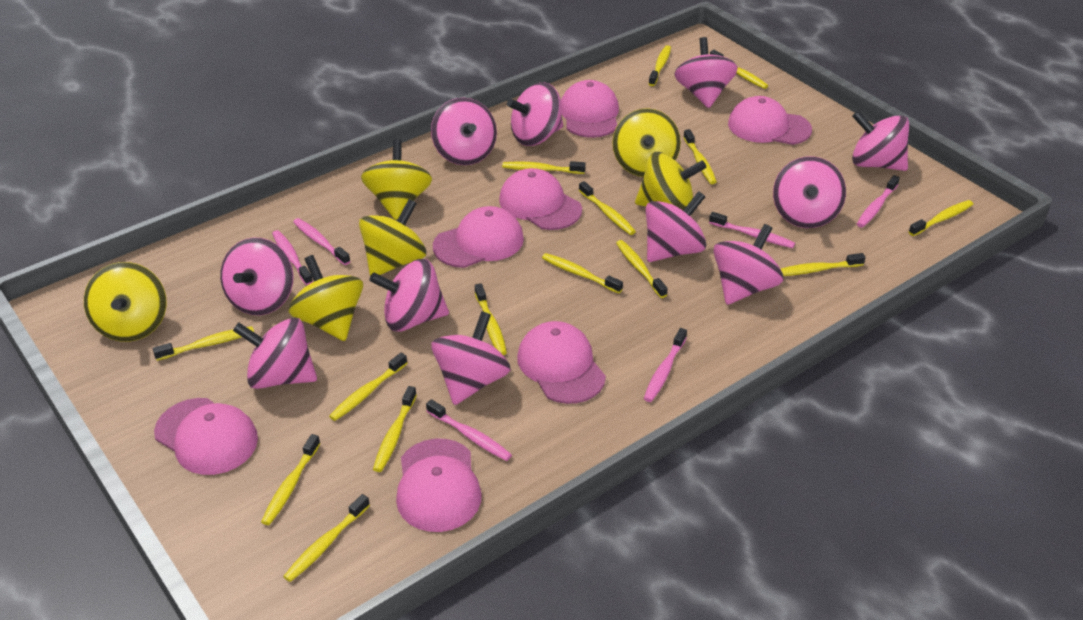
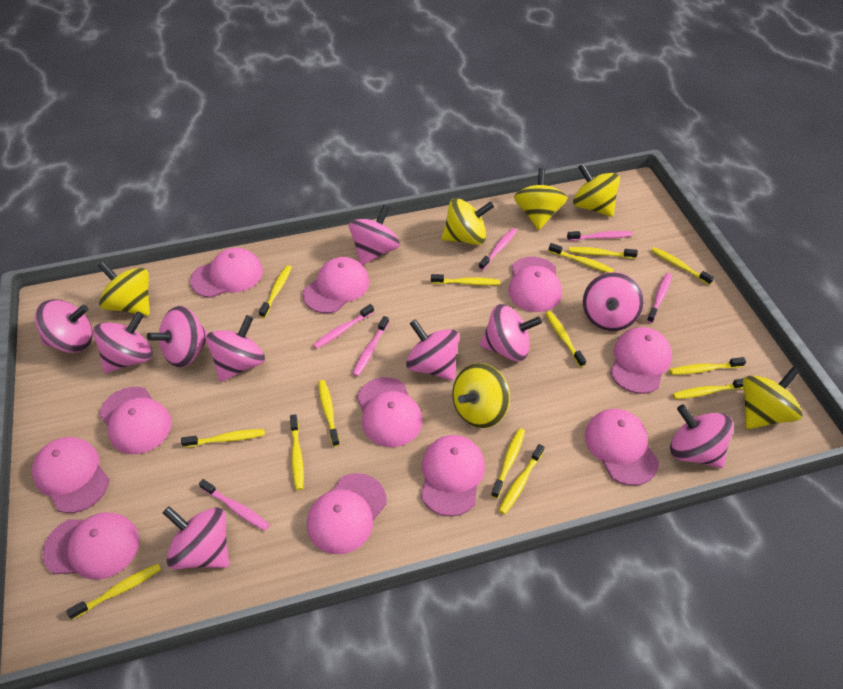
pink cap: [154,398,258,475] [396,439,482,532] [433,206,524,268] [499,168,582,230] [517,321,606,404] [561,80,619,138] [728,96,812,145] = 7 -> [32,437,109,513] [42,512,139,580] [99,387,172,454] [190,248,263,298] [303,257,369,313] [307,473,387,554] [357,377,423,447] [421,435,485,516] [508,257,562,312] [585,409,659,486] [610,327,672,394] = 11
pink spinning top: [220,238,294,315] [233,318,317,389] [369,259,449,332] [431,98,497,165] [431,311,511,405] [507,82,563,146] [646,191,707,262] [674,37,738,108] [713,224,784,305] [773,156,846,228] [852,111,909,171] = 11 -> [35,299,93,353] [93,312,152,373] [147,306,208,368] [163,506,229,569] [206,315,265,382] [349,205,400,265] [406,319,459,381] [480,304,542,361] [583,272,644,331] [670,404,734,468] = 10
yellow toothbrush: [153,326,254,361] [261,434,321,525] [283,494,370,582] [329,353,407,421] [373,386,417,472] [475,283,507,355] [502,161,586,174] [542,253,623,294] [579,181,636,235] [616,240,668,298] [649,45,671,86] [683,129,717,184] [710,50,768,89] [781,253,866,276] [908,200,973,236] = 15 -> [66,564,161,620] [181,429,265,448] [259,265,292,318] [290,414,304,490] [318,380,340,447] [431,274,500,286] [491,428,525,498] [499,444,544,514] [545,311,586,367] [549,243,614,273] [569,247,638,259] [651,247,714,285] [669,357,746,375] [673,378,744,399] = 14

